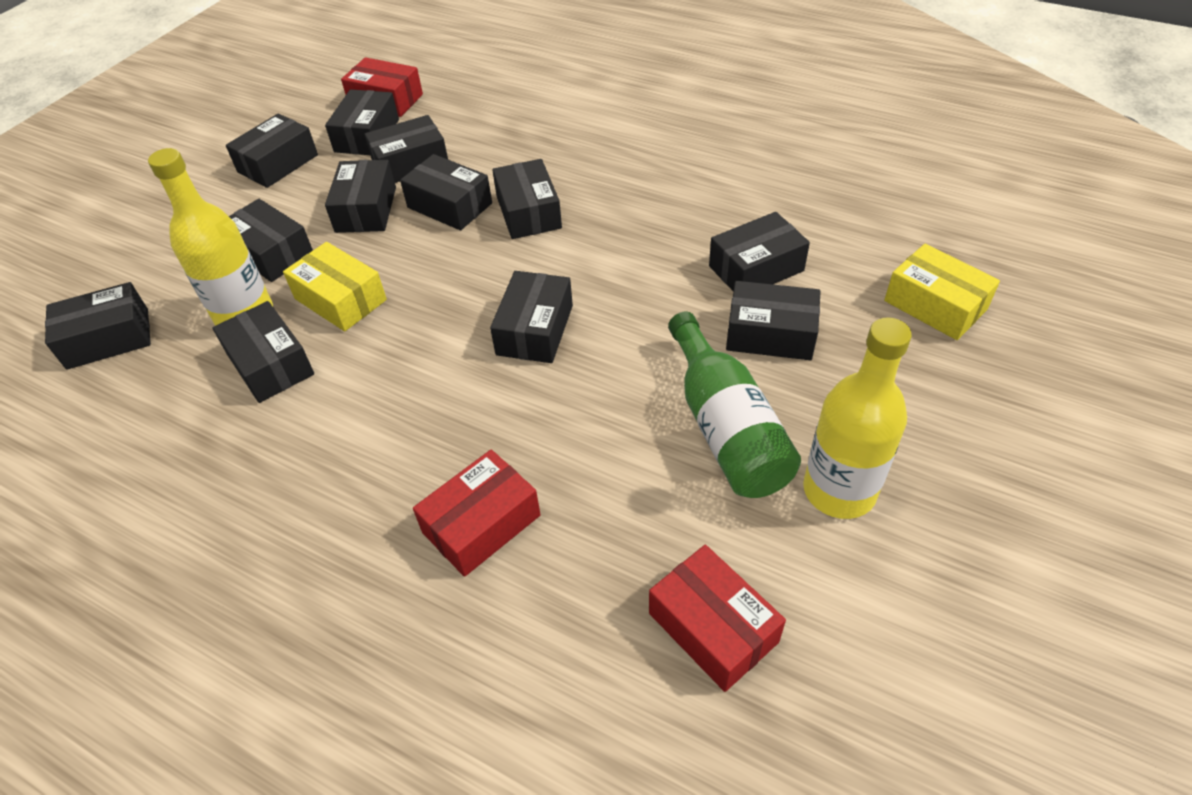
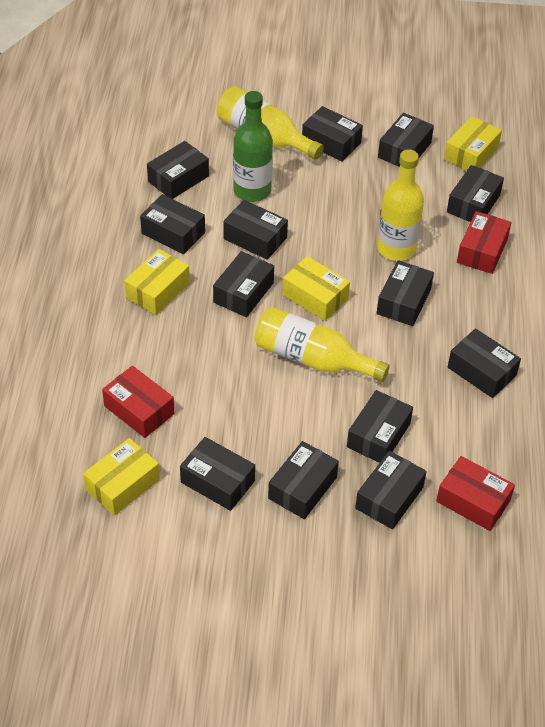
black box: [45,282,151,370] [212,301,314,403] [226,114,318,188] [229,199,313,282] [325,89,399,155] [325,160,396,233] [364,115,448,183] [400,154,492,230] [490,271,573,363] [492,159,562,239] [709,212,810,291] [726,281,821,360] = 12 -> [140,194,205,254] [147,141,209,199] [180,437,255,511] [213,251,274,317] [223,200,288,260] [268,441,339,519] [302,106,363,162] [347,390,413,463] [355,451,427,529] [377,260,434,326] [378,113,434,167] [447,165,504,222] [448,328,521,398] = 13
yellow bottle: [148,148,273,326] [803,317,912,519] = 2 -> [217,86,324,160] [254,307,390,382] [377,149,424,261] = 3
yellow box: [283,242,387,331] [884,244,1000,340] = 2 -> [83,438,160,515] [124,249,190,315] [283,256,350,321] [444,116,502,171] = 4

